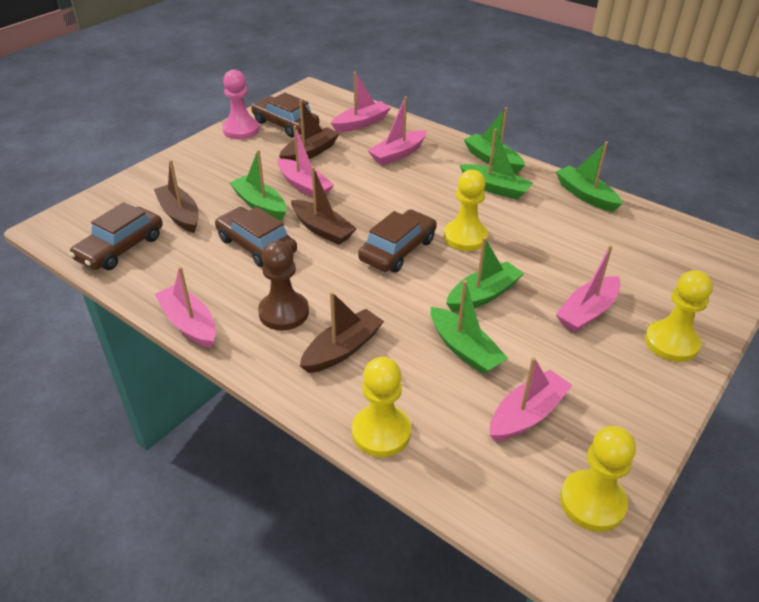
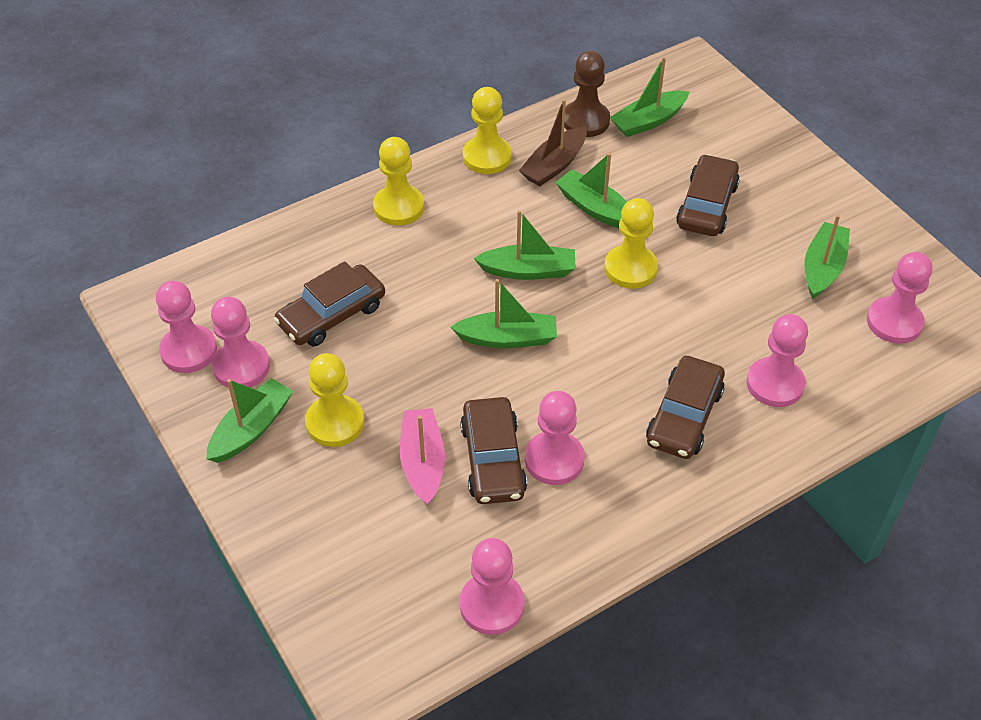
brown boat: [154,160,199,233] [279,100,340,161] [291,166,357,245] [300,291,384,373] = 4 -> [519,99,587,187] = 1
pink boat: [155,266,216,348] [277,125,334,197] [331,72,391,132] [367,96,427,165] [490,357,573,441] [556,245,621,332] = 6 -> [400,408,445,505] = 1
pink pawn: [222,70,259,139] = 1 -> [156,281,217,373] [211,297,270,388] [460,538,525,635] [525,391,585,485] [747,314,808,407] [867,252,932,343] = 6

